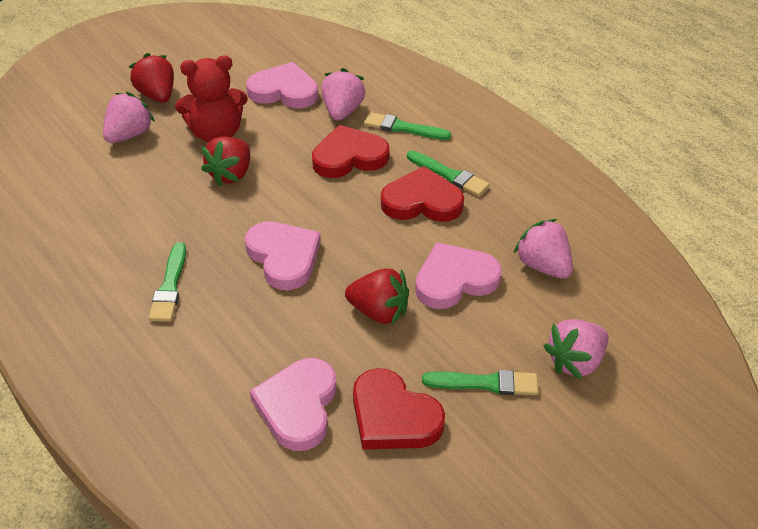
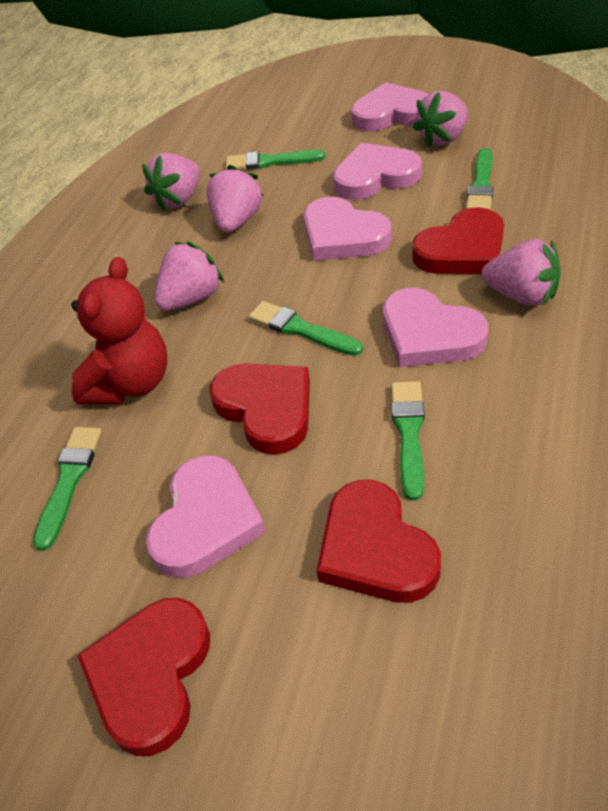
green brush: [149,242,186,322] [364,112,451,140] [407,151,490,196] [422,370,538,395] = 4 -> [33,427,102,551] [226,150,325,170] [248,301,363,356] [391,381,425,501] [466,148,494,210] = 5
pink heart: [245,221,321,290] [246,62,318,108] [250,358,336,451] [415,242,502,309] = 4 -> [146,456,266,578] [304,197,392,261] [333,143,422,200] [351,82,428,131] [383,288,488,367] = 5
pink strawberry: [103,92,155,143] [321,68,365,121] [513,219,573,279] [544,319,608,380] = 4 -> [142,153,200,211] [154,241,224,310] [207,165,264,233] [413,91,468,148] [481,239,561,306] = 5
red heart: [312,125,390,178] [353,368,445,449] [381,166,464,222] = 3 -> [77,598,210,756] [210,363,310,455] [317,480,441,603] [412,207,504,274] = 4
red strawberry: [129,53,174,103] [201,136,250,186] [345,268,409,326] = 3 -> none = 0

